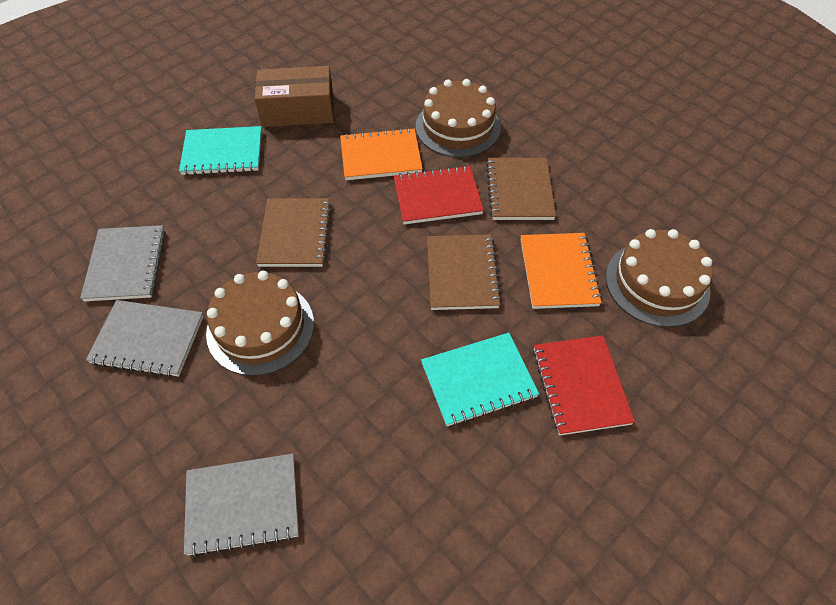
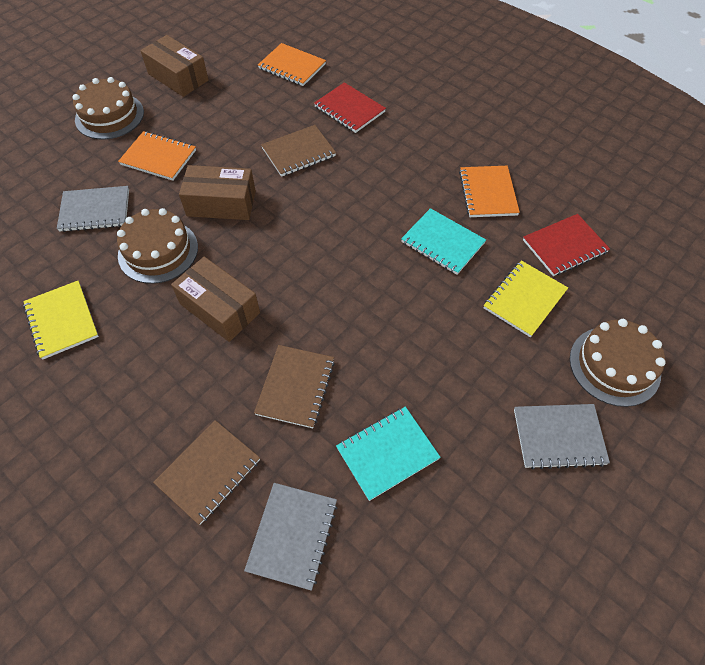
brown box: [255,66,334,127] = 1 -> [140,35,209,97] [171,257,260,342] [179,165,256,220] = 3
orange notebook: [340,128,423,180] [521,233,602,309] = 2 -> [118,131,196,181] [258,43,326,86] [459,166,520,217] = 3
yellow notebook: none = 0 -> [23,281,99,359] [484,260,568,337] = 2

